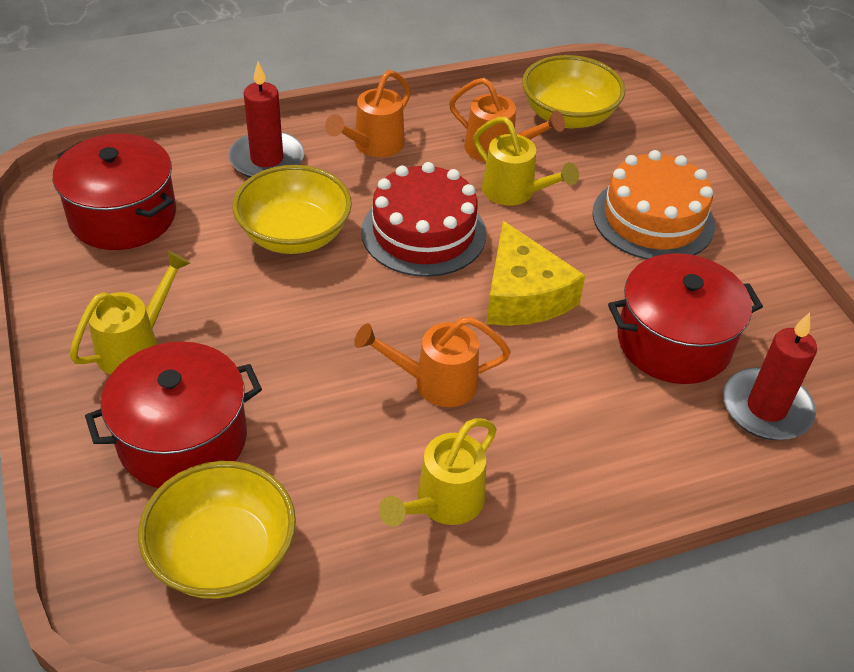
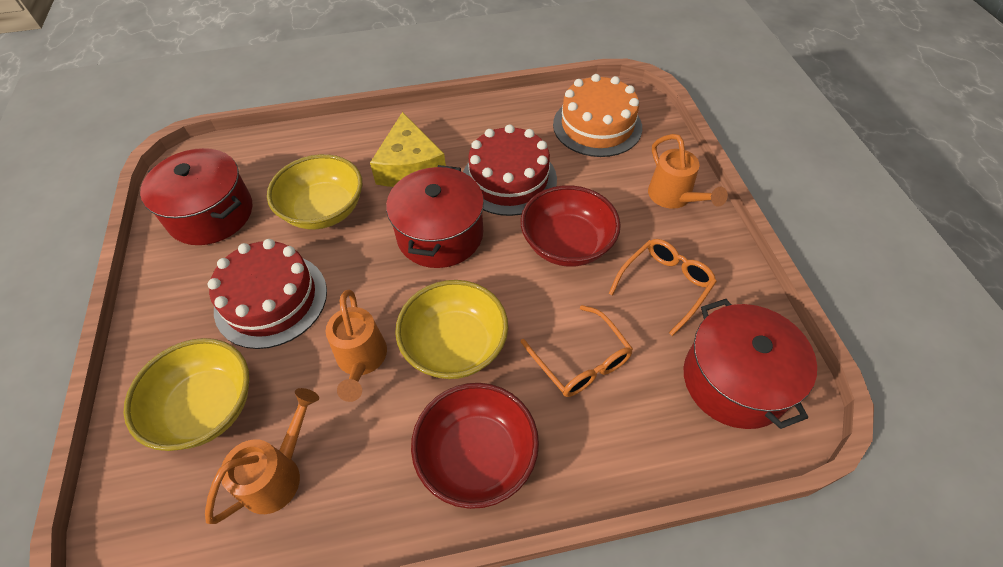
orange glasses: none = 0 -> [521,305,633,397] [608,239,717,336] = 2
red bowl: none = 0 -> [411,383,539,509] [521,185,621,267] = 2
red cake: [361,162,486,277] = 1 -> [208,239,327,349] [463,124,557,216] = 2
red candle: [229,62,304,178] [723,313,817,440] = 2 -> none = 0
yellow watering can: [70,251,190,375] [379,418,497,527] [473,117,579,206] = 3 -> none = 0

